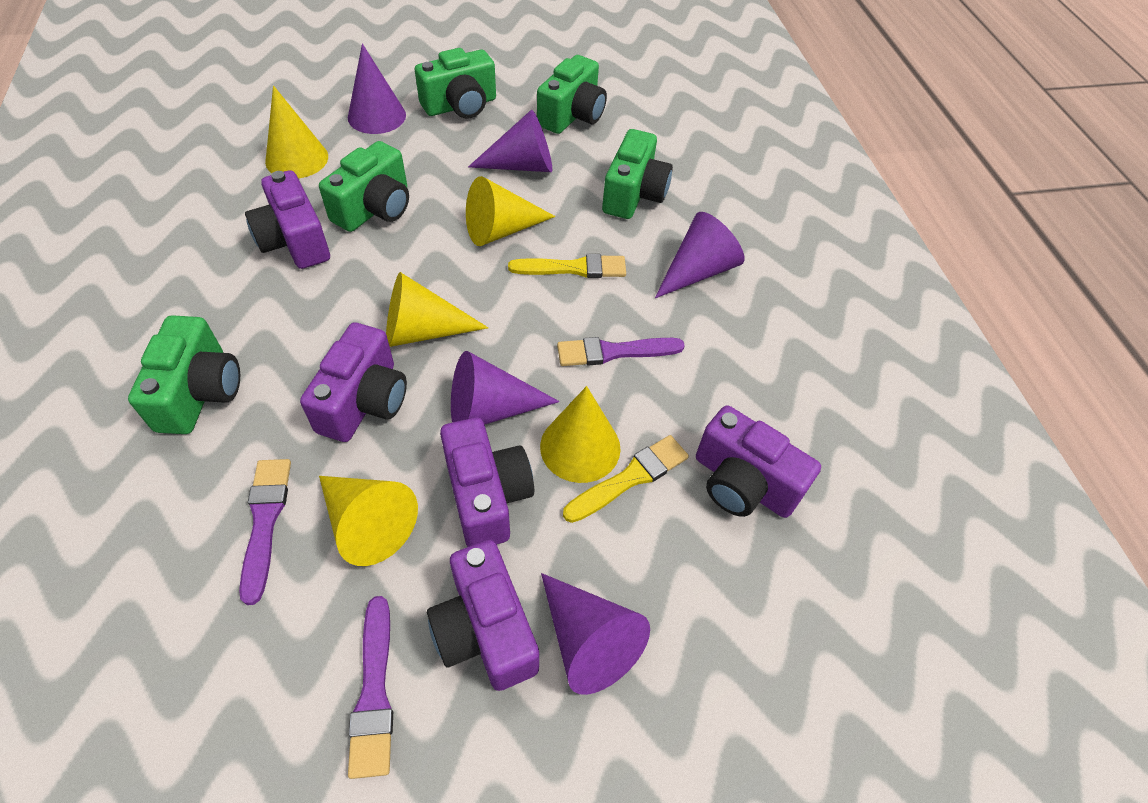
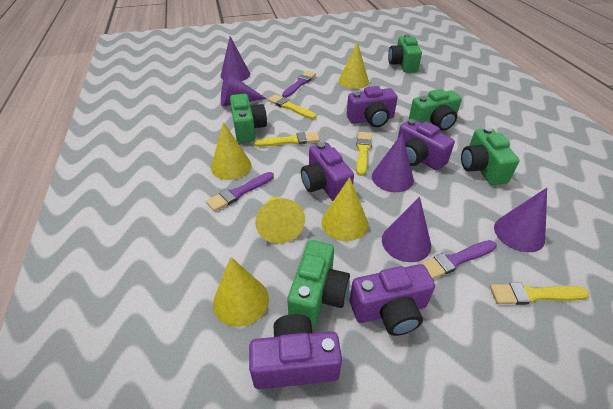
yellow brush: [508,254,626,278] [563,435,689,523] = 2 -> [254,132,320,147] [268,94,316,119] [356,132,372,176] [490,283,589,305] = 4

